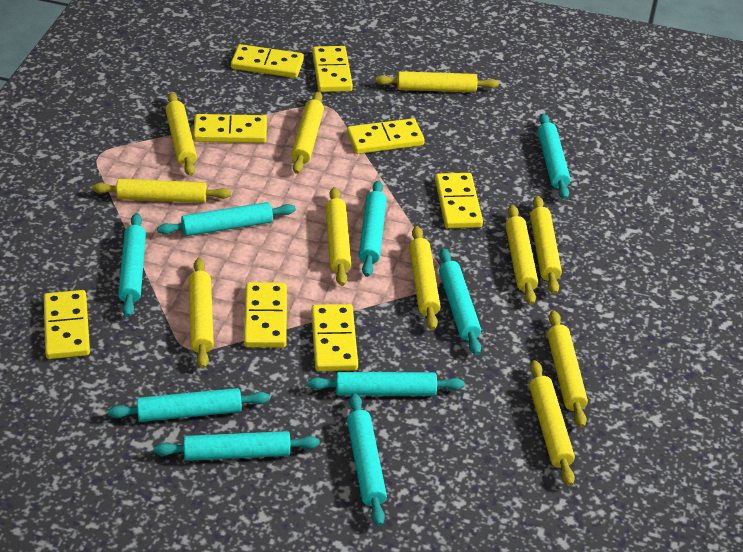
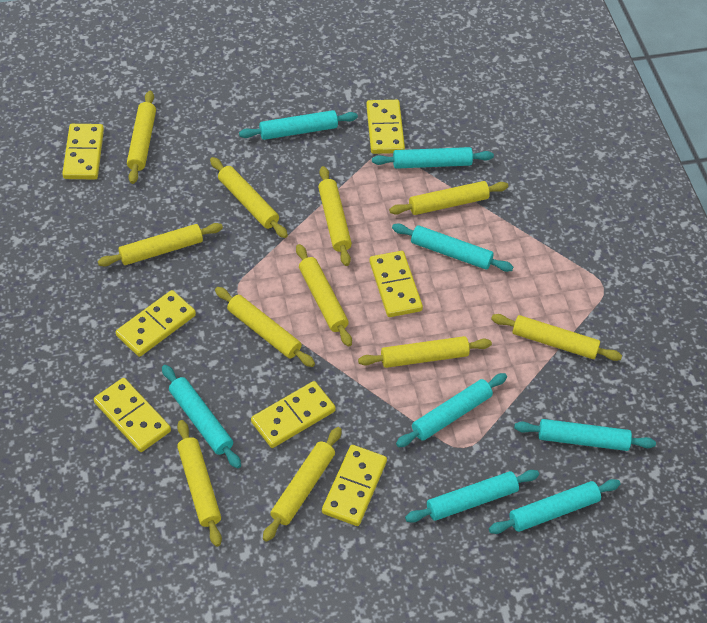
turquoise rolling pin: [108,388,270,422] [118,213,146,317] [154,431,320,461] [157,202,296,236] [308,372,464,396] [347,393,387,526] [359,180,387,277] [439,248,481,355] [538,113,571,200] = 9 -> [162,365,241,469] [239,110,358,140] [372,147,494,169] [392,223,513,272] [396,373,507,447] [405,470,539,523] [489,479,621,534] [514,419,656,451] = 8
yellow domino: [44,290,90,359] [193,114,267,143] [231,44,304,78] [244,282,287,347] [311,304,358,371] [312,46,353,92] [347,118,425,154] [435,173,483,228] = 8 -> [62,124,104,179] [94,378,171,452] [116,290,196,357] [251,381,336,448] [322,445,387,526] [366,100,405,154] [369,251,423,317] = 7

